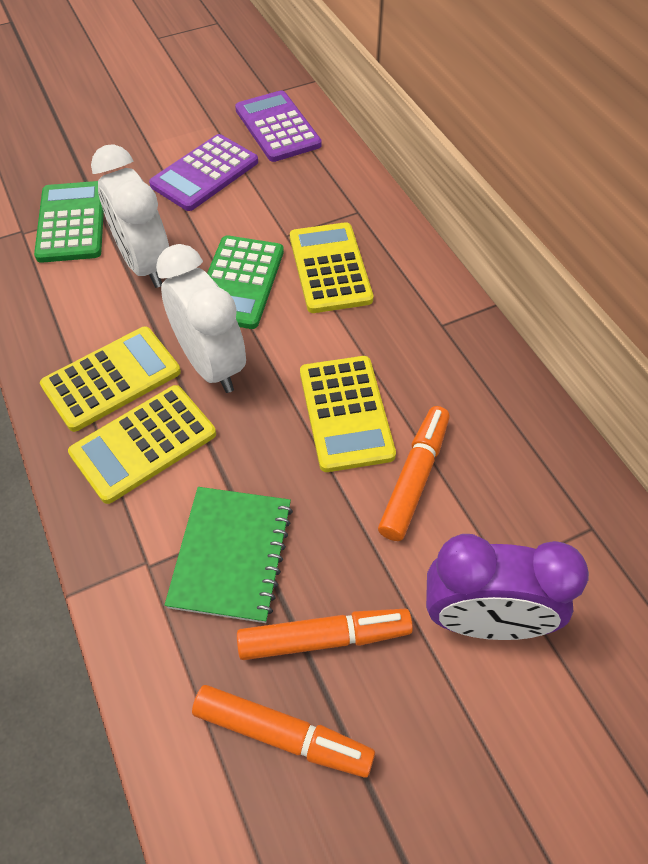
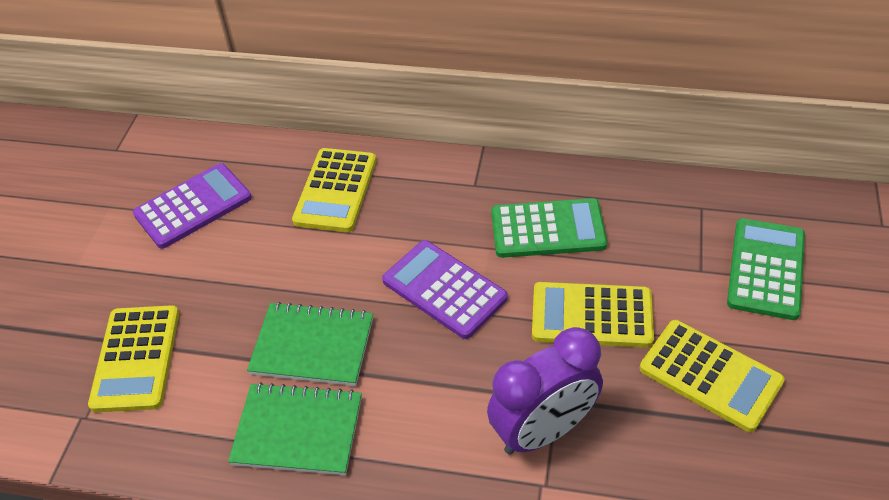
green notebook: [165,487,293,623] = 1 -> [228,382,362,475] [247,302,373,386] = 2
orange marker: [192,685,375,778] [237,609,413,660] [378,406,450,541] = 3 -> none = 0
white clock: [91,144,169,288] [156,244,246,393] = 2 -> none = 0

